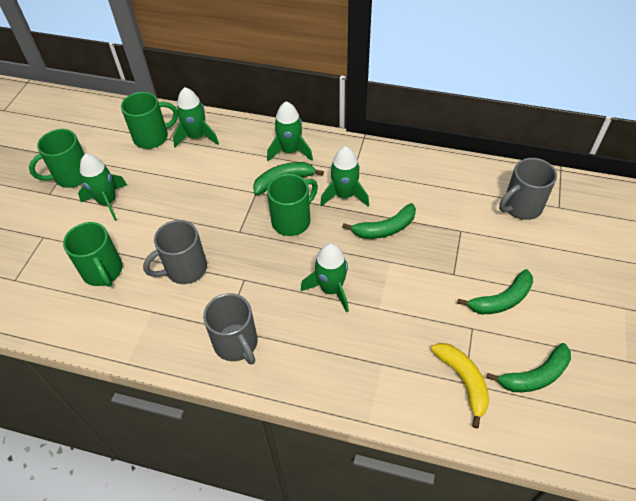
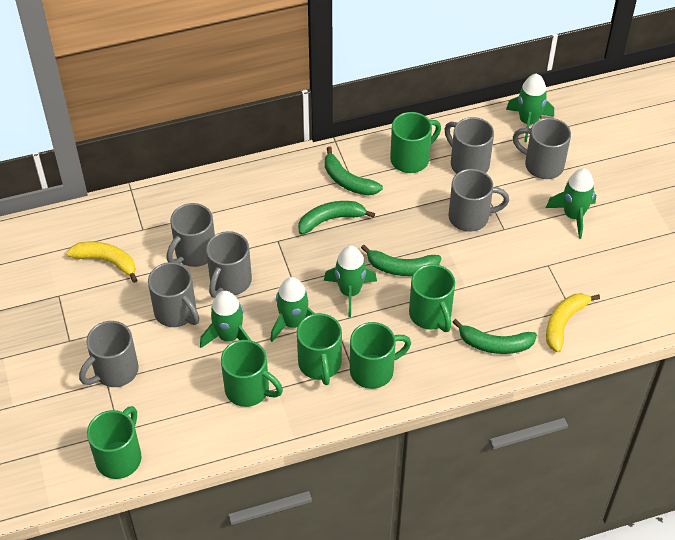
green mug: [29,129,85,188] [63,222,123,287] [121,92,178,149] [267,174,318,236] = 4 -> [87,406,141,479] [221,340,283,407] [297,313,342,385] [350,322,411,389] [390,112,441,173] [409,264,455,332] = 6
grey mug: [143,220,207,284] [203,293,258,365] [499,158,557,220] = 3 -> [79,321,139,387] [148,262,199,327] [166,203,215,267] [206,231,252,298] [444,117,494,174] [449,169,509,232] [513,118,571,179] = 7
yellow banana: [431,343,489,429] = 1 -> [66,242,137,283] [546,293,600,352] = 2

